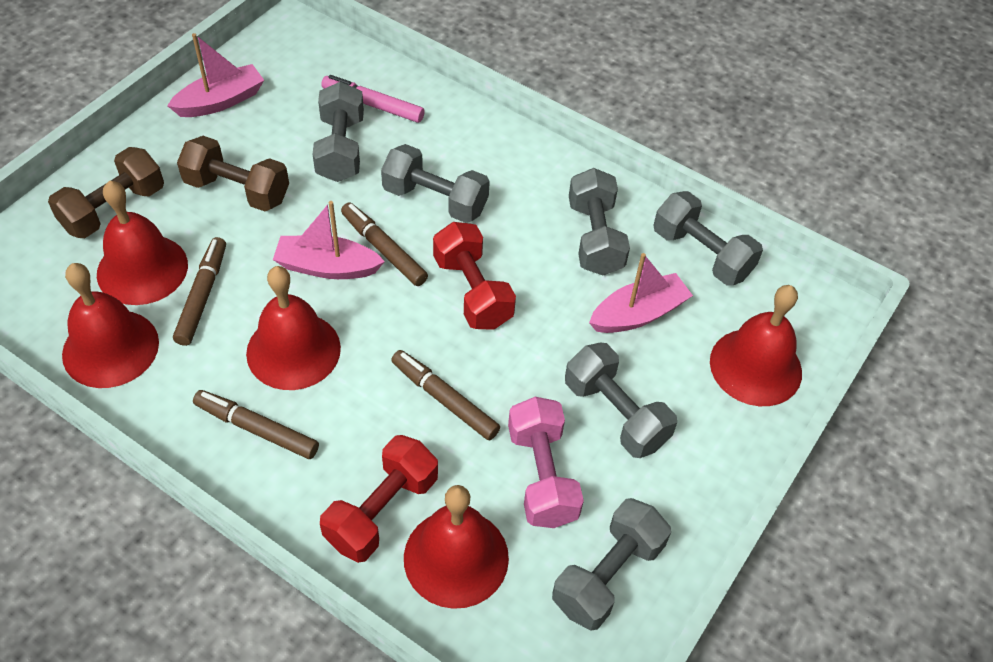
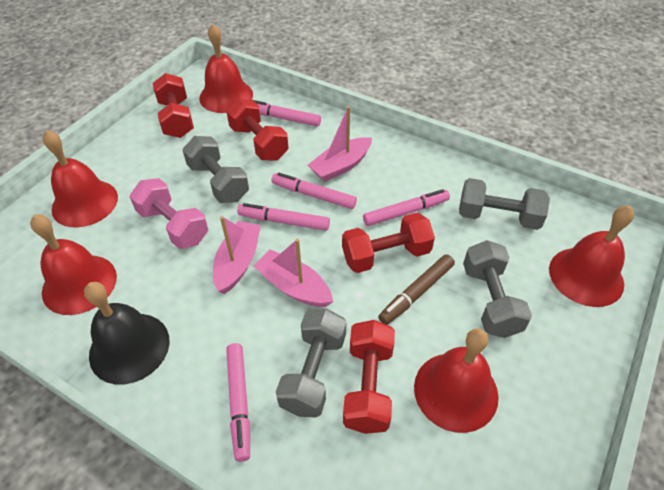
black bell: none = 0 -> [84,282,170,385] = 1
brown dumbbell: [48,147,164,238] [177,136,289,211] = 2 -> none = 0
brown marker: [173,237,226,346] [193,390,319,459] [341,203,428,286] [391,350,500,440] = 4 -> [378,254,455,325] = 1
grey dumbbell: [313,82,364,182] [381,144,490,223] [552,498,671,630] [565,343,677,458] [569,168,630,275] [653,191,763,286] = 6 -> [183,136,249,203] [276,308,346,418] [459,178,550,230] [463,240,532,338] = 4
pink marker: [321,75,425,123] = 1 -> [226,343,250,462] [237,203,330,231] [253,100,321,126] [271,173,357,209] [363,189,450,226] = 5
red dumbbell: [320,435,438,563] [433,222,516,330] = 2 -> [153,73,194,138] [226,98,289,161] [342,213,435,273] [343,320,395,434] = 4

